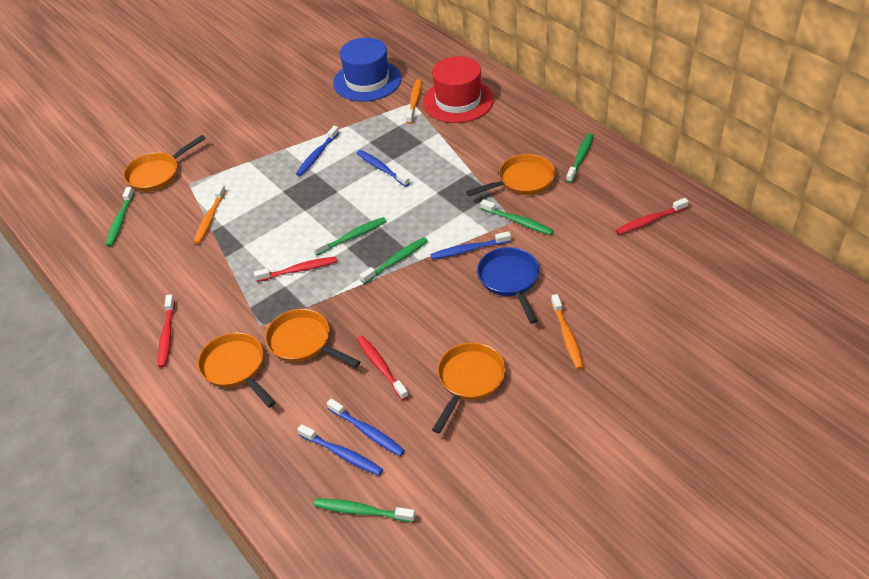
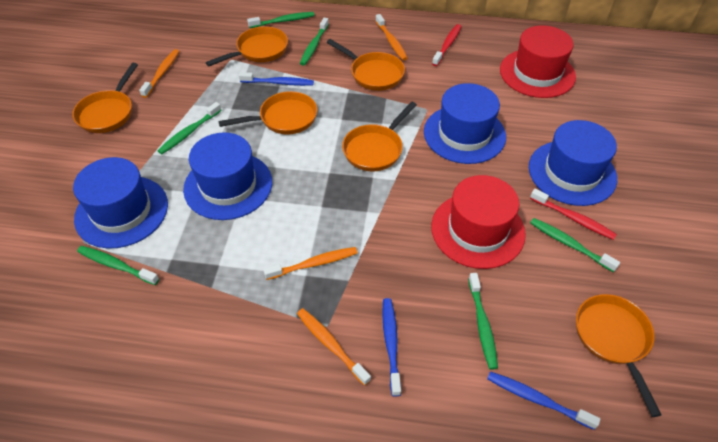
blue hat: [333,37,402,102] = 1 -> [73,157,168,248] [183,133,272,220] [424,83,506,164] [529,120,617,206] = 4
blue pan: [477,247,539,323] = 1 -> none = 0
blue toothbrush: [296,126,339,176] [297,424,383,476] [327,398,405,456] [357,150,410,187] [430,231,511,260] = 5 -> [239,72,314,86] [382,298,401,396] [487,371,600,430] = 3
orange pan: [123,135,206,192] [197,332,276,408] [265,309,361,367] [432,342,506,433] [466,154,555,196] = 5 -> [72,63,138,133] [206,26,288,66] [218,91,317,135] [326,39,405,91] [342,102,417,171] [576,294,662,417] = 6
orange toothbrush: [193,184,226,244] [406,79,422,124] [551,294,584,369] = 3 -> [139,49,179,98] [263,247,358,280] [297,308,371,386] [376,14,408,60] = 4
red hat: [423,56,494,123] = 1 -> [431,175,526,269] [500,25,576,98] = 2
red toothbrush: [158,294,175,368] [254,257,337,282] [357,335,408,400] [616,198,689,235] = 4 -> [432,24,462,66] [530,189,617,240] = 2

